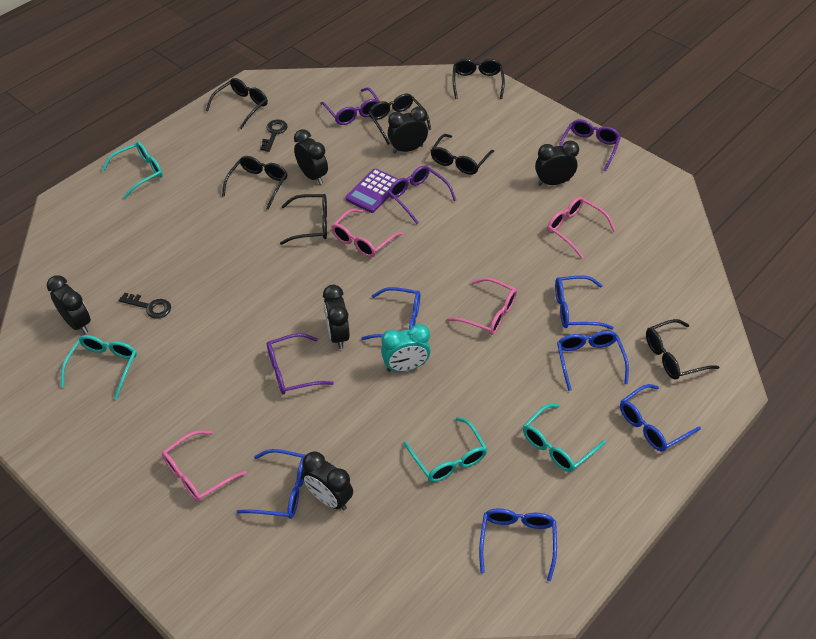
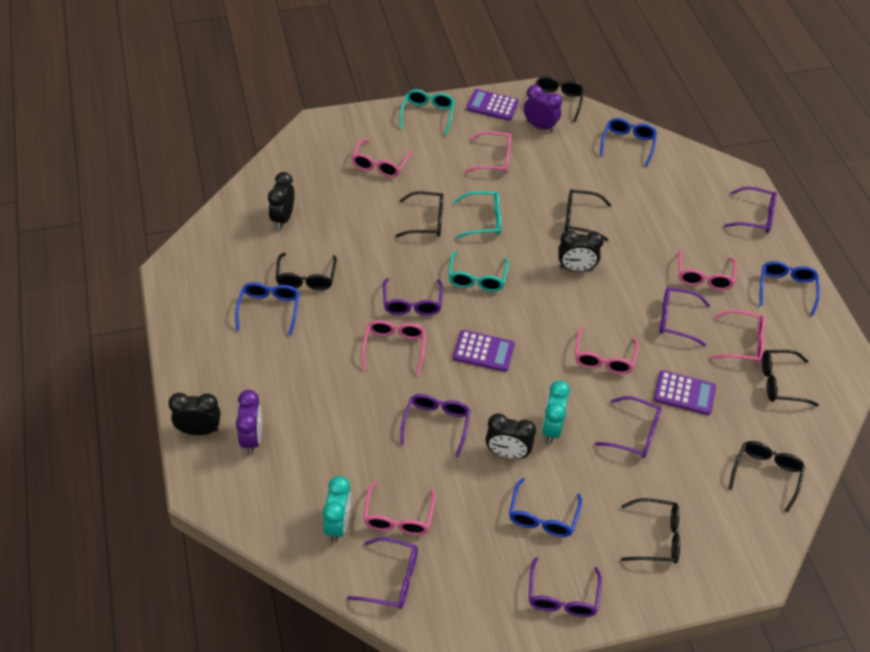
black clock: [47,275,91,334] [294,129,328,185] [302,451,353,511] [323,285,350,349] [388,106,428,153] [535,140,579,186] = 6 -> [168,393,221,435] [268,172,294,229] [486,413,536,459] [558,230,604,272] = 4
black key: [118,293,171,319] [260,120,288,152] = 2 -> none = 0
blue glasses: [237,449,306,519] [361,287,420,340] [479,508,557,581] [555,275,614,329] [557,331,629,391] [620,384,701,452] = 6 -> [235,282,299,336] [509,478,582,537] [600,118,657,167] [759,261,820,316] = 4
pink glasses: [162,430,247,502] [331,209,403,258] [447,278,517,335] [547,197,616,258] = 4 -> [351,139,412,178] [361,320,426,376] [363,481,435,535] [465,131,512,173] [575,328,639,374] [679,249,737,290] [711,310,765,363] = 7
purple calculator: [345,168,398,213] = 1 -> [453,330,515,372] [467,89,519,121] [654,370,716,415] = 3
purple clock: none = 0 -> [236,390,262,454] [524,85,562,133] = 2
purple glasses: [267,333,334,395] [320,87,380,125] [388,165,456,224] [559,119,621,172] = 4 -> [347,537,418,609] [383,278,443,316] [400,394,471,457] [529,557,602,617] [595,396,662,458] [660,287,710,346] [724,186,777,233] = 7
turquoise clock: [381,324,431,372] = 1 -> [323,476,351,542] [542,381,570,443] = 2
turquoise glasses: [61,335,137,399] [102,141,163,198] [404,417,487,482] [523,404,606,472] = 4 -> [400,89,455,135] [449,252,509,292] [454,191,501,239] = 3

